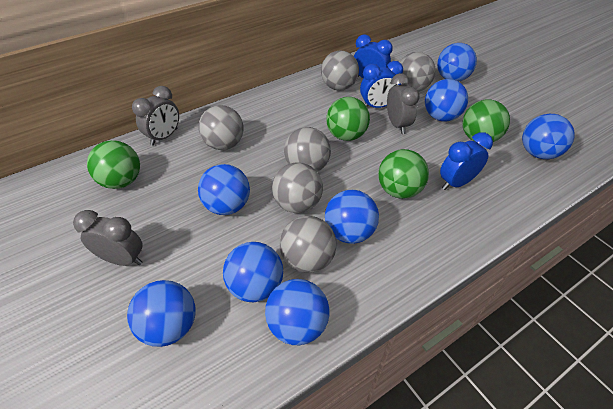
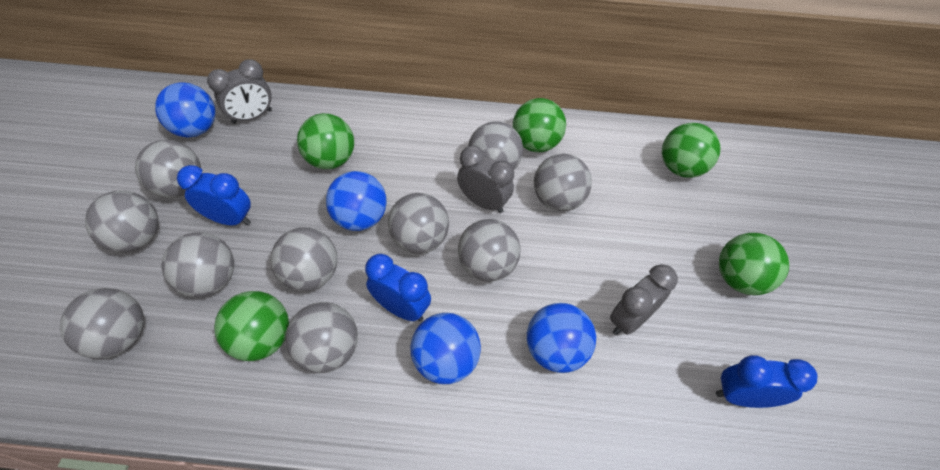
blue ball: [127,280,196,347] [198,164,250,215] [223,242,283,302] [265,279,329,345] [325,190,379,244] [425,79,468,122] [437,43,477,82] [522,114,575,159] = 8 -> [155,82,216,138] [326,171,387,231] [411,313,481,384] [527,303,596,373] = 4
green ball: [87,140,140,189] [326,97,370,141] [378,149,429,199] [463,99,510,142] = 4 -> [214,291,289,361] [297,113,354,169] [513,98,566,152] [662,123,720,178] [719,233,789,295] = 5
grey ball: [198,105,244,150] [272,162,323,213] [280,216,336,273] [284,127,331,172] [321,51,359,91] [400,52,436,91] = 6 -> [60,288,144,359] [85,190,158,253] [135,140,201,198] [162,232,234,297] [270,227,338,292] [285,302,358,373] [388,193,449,254] [458,219,521,282] [468,121,523,169] [534,154,592,211] = 10

